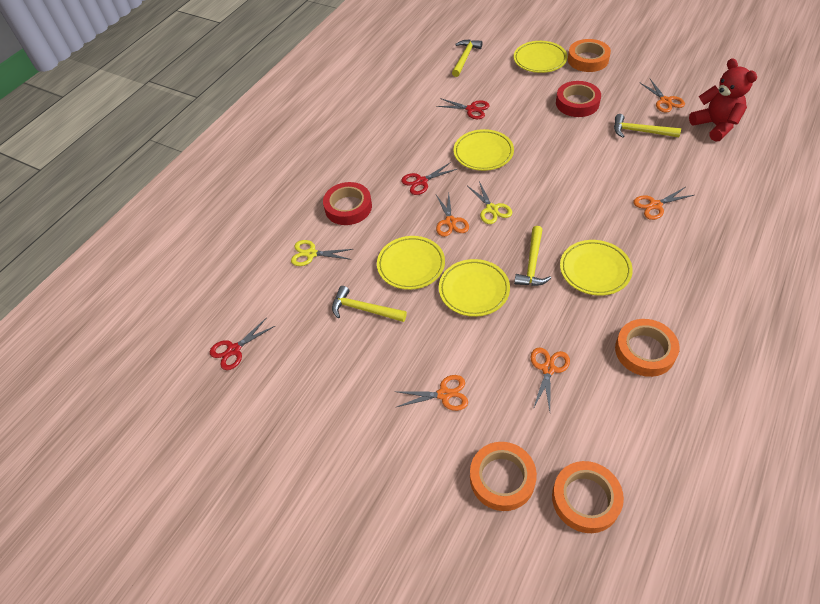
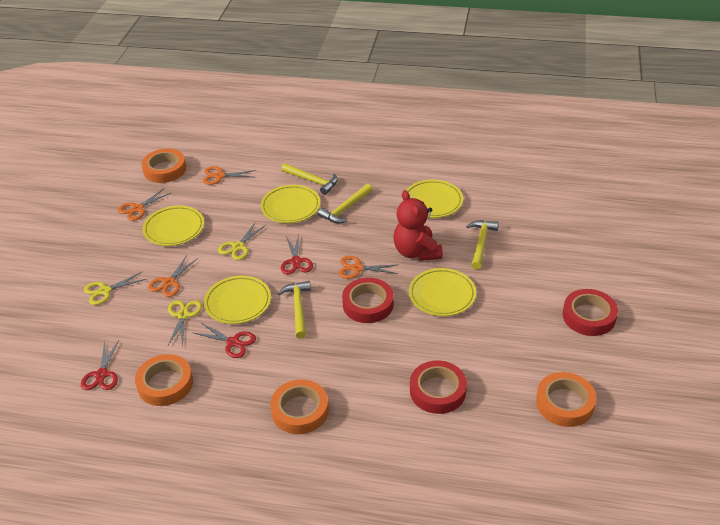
orange scissors: [394,375,468,411] [436,193,469,237] [531,347,570,411] [633,187,694,220] [639,79,685,113] = 5 -> [118,188,171,221] [148,255,198,297] [203,166,256,185] [338,256,399,279] = 4
red tape: [323,182,372,225] [556,81,601,117] = 2 -> [342,278,394,323] [410,360,467,414] [563,289,618,336] = 3
yellow scissors: [291,240,353,266] [468,182,512,224] = 2 -> [84,272,147,305] [168,300,202,347] [218,221,266,260] = 3

